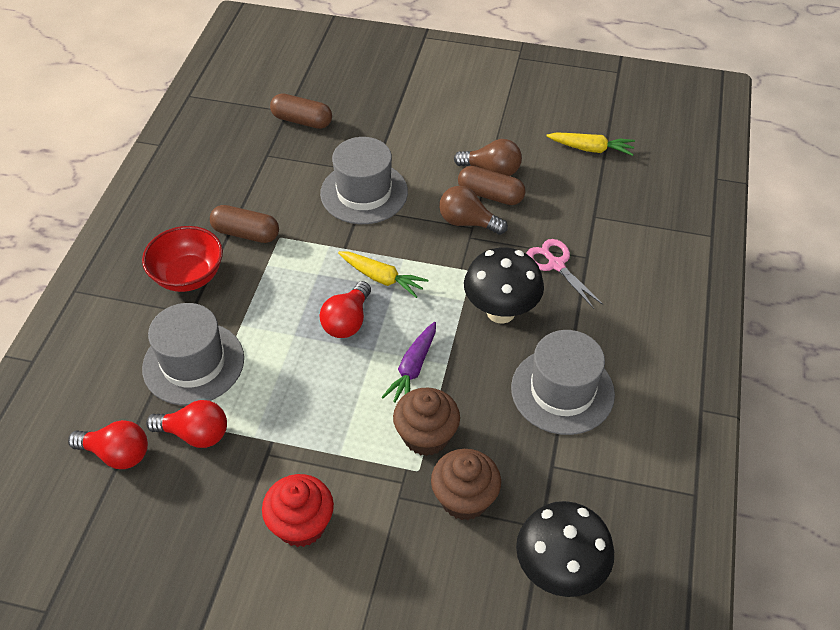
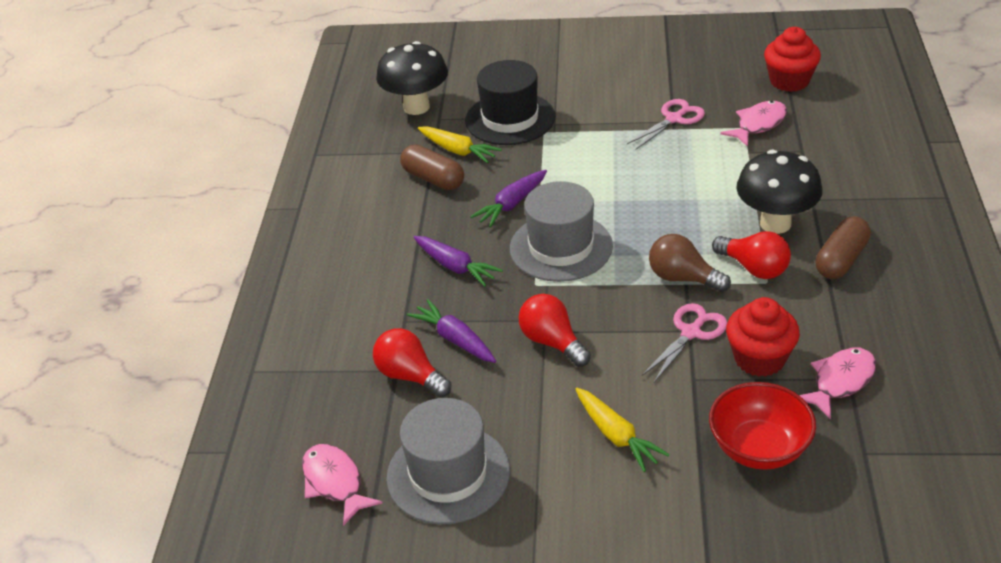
black hat: none = 0 -> [465,60,555,145] = 1
brown capsule: [210,205,279,243] [270,93,332,129] [458,166,526,205] = 3 -> [400,145,464,190] [815,216,871,279] = 2
brown cupcake: [393,387,460,456] [431,449,501,520] = 2 -> none = 0
brown light bulb: [439,186,508,235] [454,139,522,176] = 2 -> [649,234,731,292] = 1
grey hat: [142,303,244,405] [320,137,408,224] [511,330,615,435] = 3 -> [386,398,510,524] [510,181,613,282] = 2
pink fish: none = 0 -> [302,444,383,526] [720,101,787,147] [799,348,876,420] = 3
pink scissors: [526,239,603,309] = 1 -> [627,99,705,149] [642,303,727,382] = 2
purple carrot: [381,322,436,403] = 1 -> [407,299,496,363] [413,236,503,287] [470,170,547,228] = 3
red cupcake: [262,474,334,547] = 1 -> [726,297,800,377] [764,27,821,92] = 2

